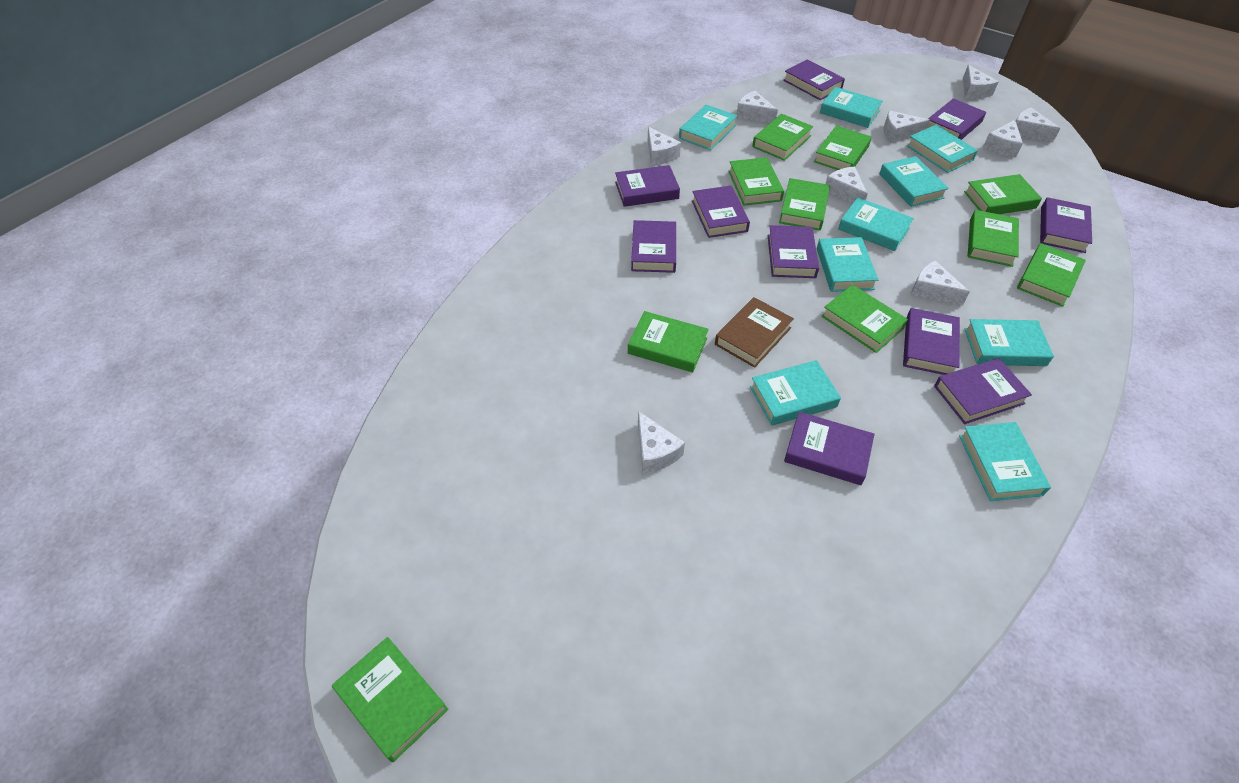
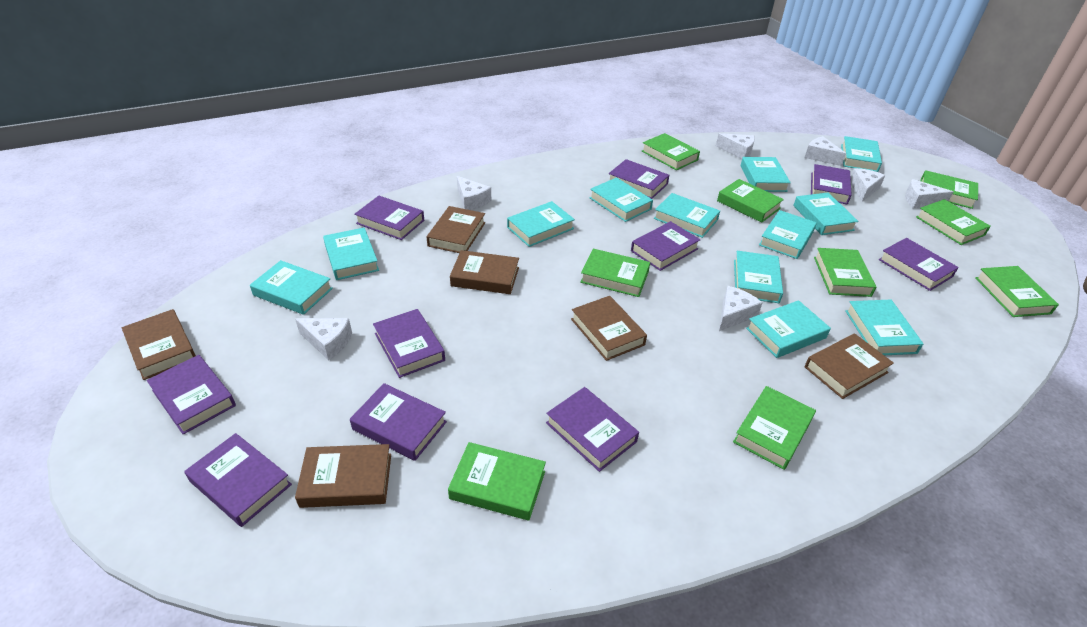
brown book: [715,297,794,368] = 1 -> [122,309,196,380] [295,444,391,508] [427,206,485,253] [450,250,519,294] [571,296,647,361] [805,333,894,399] = 6
green book: [332,637,448,762] [628,311,709,372] [728,157,784,206] [752,114,813,161] [779,178,830,230] [814,126,872,170] [821,285,908,353] [964,174,1042,214] [968,210,1019,267] [1017,243,1086,307] = 10 -> [448,442,546,520] [580,249,650,297] [642,133,700,170] [717,179,784,223] [733,386,816,470] [814,248,876,297] [916,199,991,245] [921,170,978,209] [975,266,1059,317] = 9
turquoise book: [679,104,737,150] [750,360,841,425] [817,237,879,292] [820,87,883,128] [838,197,914,251] [879,156,949,207] [907,125,978,173] [959,422,1051,501] [965,319,1054,366] = 9 -> [250,260,333,315] [323,228,379,280] [507,201,575,247] [590,177,653,222] [654,193,720,238] [734,251,783,303] [740,157,791,192] [746,300,831,358] [759,210,817,259] [793,192,858,235] [841,136,882,172] [845,300,923,355] = 12
white cheese: [638,411,685,473] [648,127,681,165] [736,91,778,123] [825,167,868,203] [884,111,930,143] [911,261,970,306] [963,65,999,99] [983,120,1023,157] [1016,108,1061,142] = 9 -> [295,318,352,360] [457,176,491,210] [716,133,755,159] [719,286,762,331] [804,136,846,166] [850,168,885,202] [905,179,953,208] = 7

